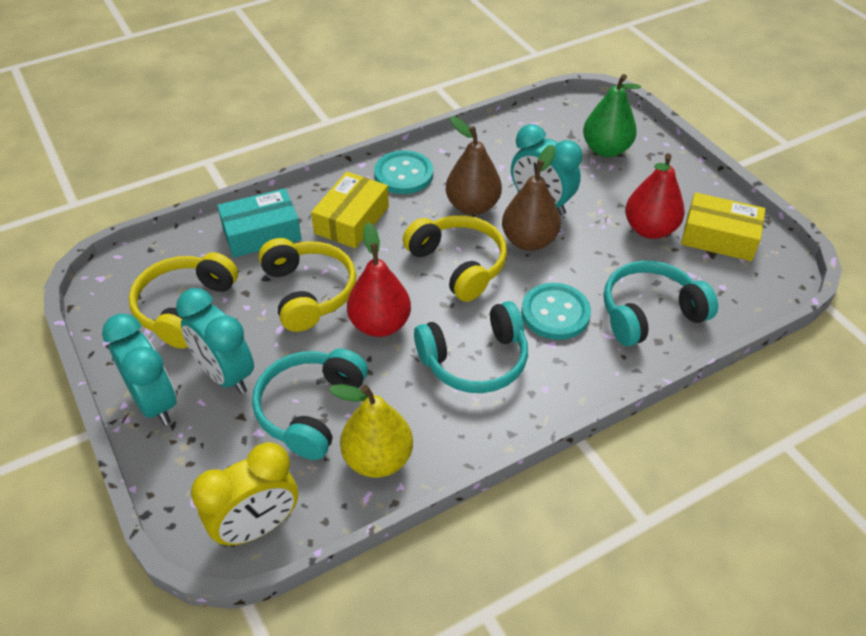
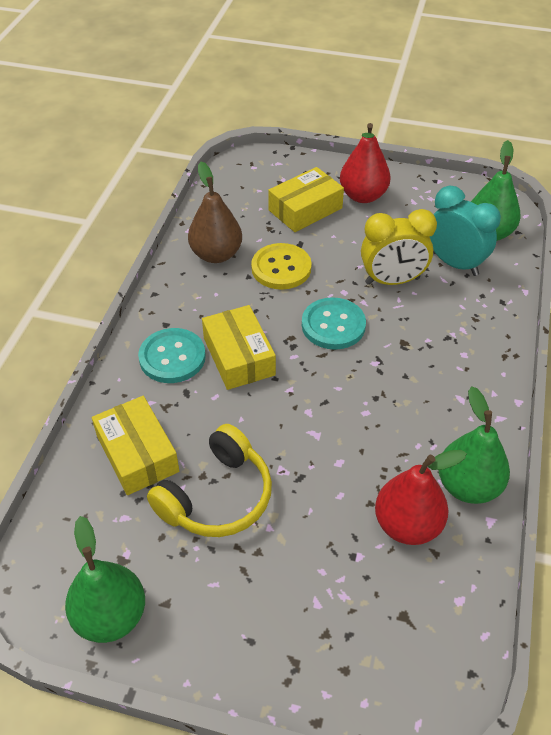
brown pear: [446,116,502,215] [502,145,561,251] = 2 -> [188,162,242,263] = 1
green pear: [583,74,641,157] = 1 -> [65,516,145,643] [439,386,510,504] [471,140,521,241] = 3
turquoise box: [217,188,302,258] = 1 -> none = 0
turquoise clock: [102,313,177,425] [176,288,254,394] [511,124,582,215] = 3 -> [430,186,501,276] = 1
turquoise headphones: [252,349,368,460] [414,301,528,393] [604,261,718,346] = 3 -> none = 0
yellow box: [311,172,389,249] [681,192,765,261] = 2 -> [92,396,179,495] [202,305,276,390] [268,167,344,232] = 3
yellow button: none = 0 -> [251,243,312,290] = 1
yellow headphones: [129,252,238,349] [259,238,357,332] [403,215,507,302] = 3 -> [147,424,272,537] = 1
yellow pear: [329,384,413,478] = 1 -> none = 0

